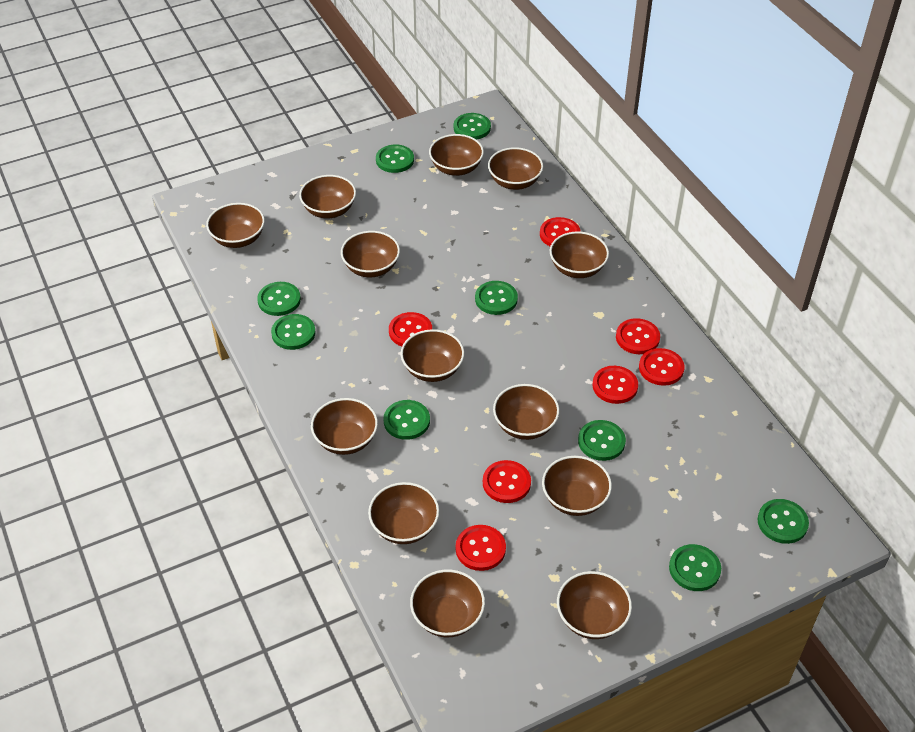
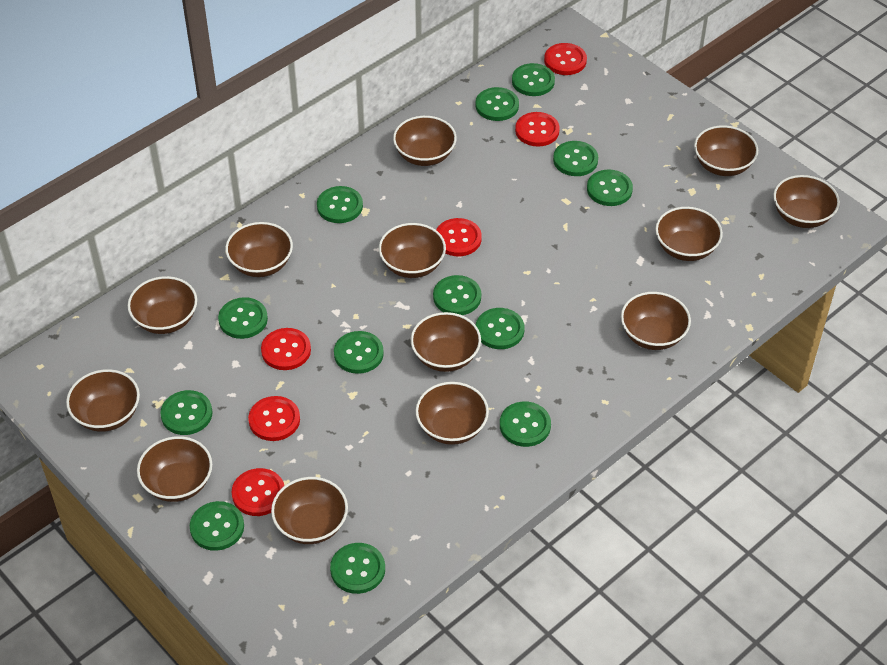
green button: [257,282,301,316] [271,314,316,350] [376,144,414,173] [384,400,430,440] [454,113,491,140] [475,281,518,315] [578,420,626,461] [669,544,721,591] [757,499,809,544] = 9 -> [160,390,212,435] [190,501,244,551] [218,297,268,339] [317,186,363,223] [330,543,385,594] [334,331,384,374] [433,275,481,315] [475,87,519,121] [476,308,525,349] [500,401,551,447] [512,63,555,96] [553,141,598,176] [587,169,633,206] = 13
red button: [389,312,432,346] [456,525,506,571] [483,460,531,503] [540,217,581,246] [592,366,638,404] [616,318,660,354] [639,348,684,386] = 7 -> [231,468,284,516] [248,396,300,441] [261,328,311,370] [436,218,482,256] [515,112,560,147] [544,43,587,75] = 6

